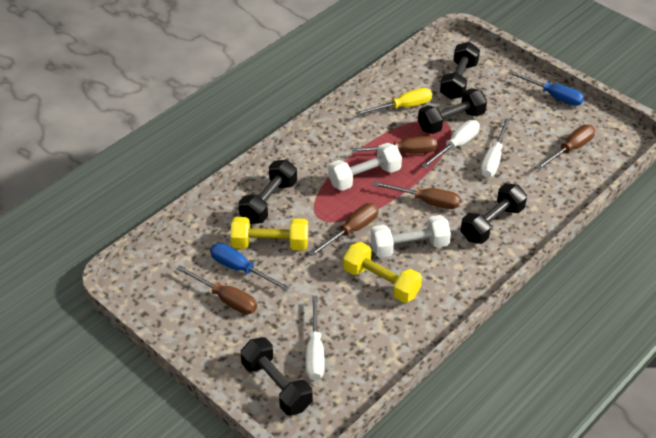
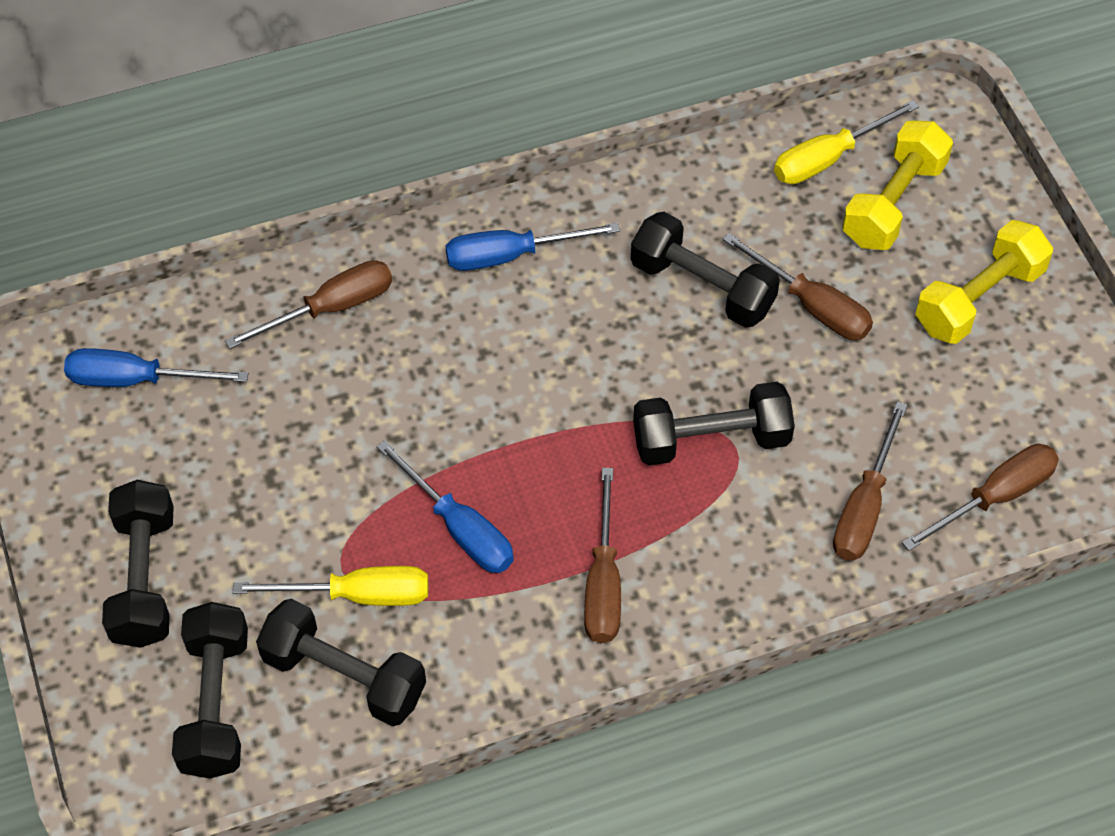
blue screwdriver: [210,243,290,291] [508,70,584,106] = 2 -> [64,348,249,387] [376,440,514,573] [446,223,620,271] = 3
white dumbbell: [328,143,402,191] [371,215,451,258] = 2 -> none = 0
white screwdriver: [306,296,325,380] [422,120,480,169] [480,118,510,178] = 3 -> none = 0
yellow screwdriver: [355,88,432,116] = 1 -> [233,566,428,606] [774,100,919,184] = 2

